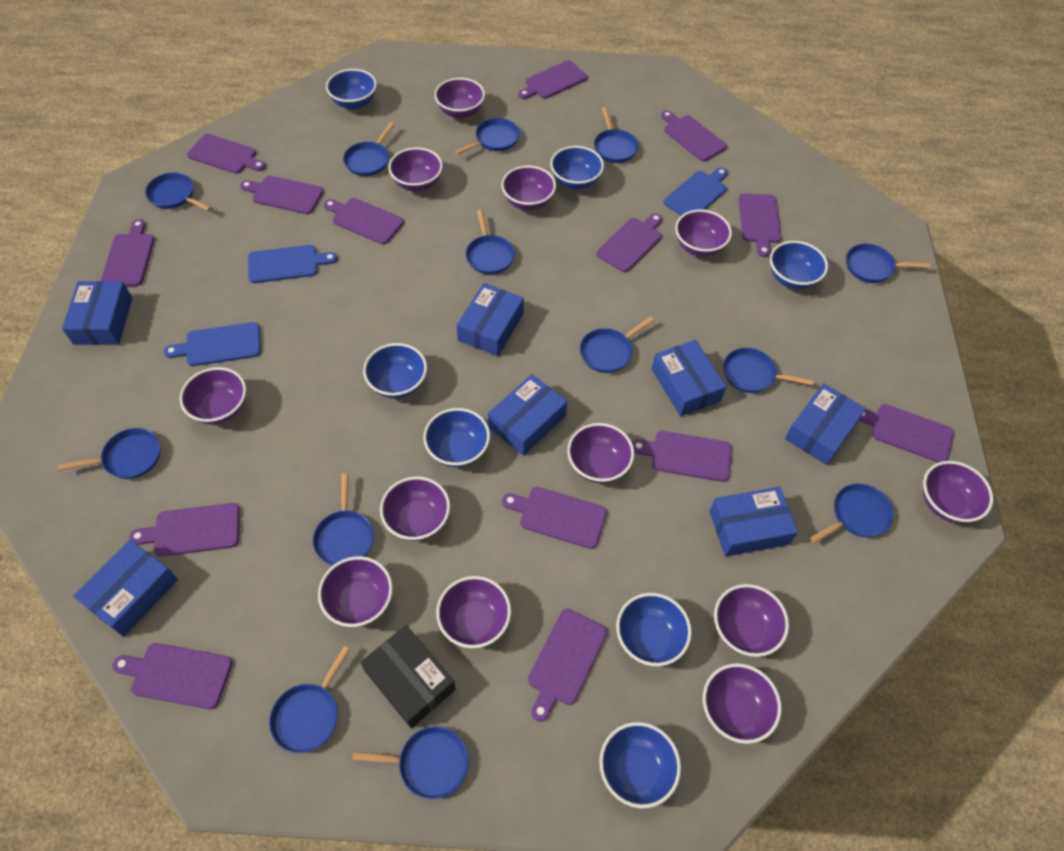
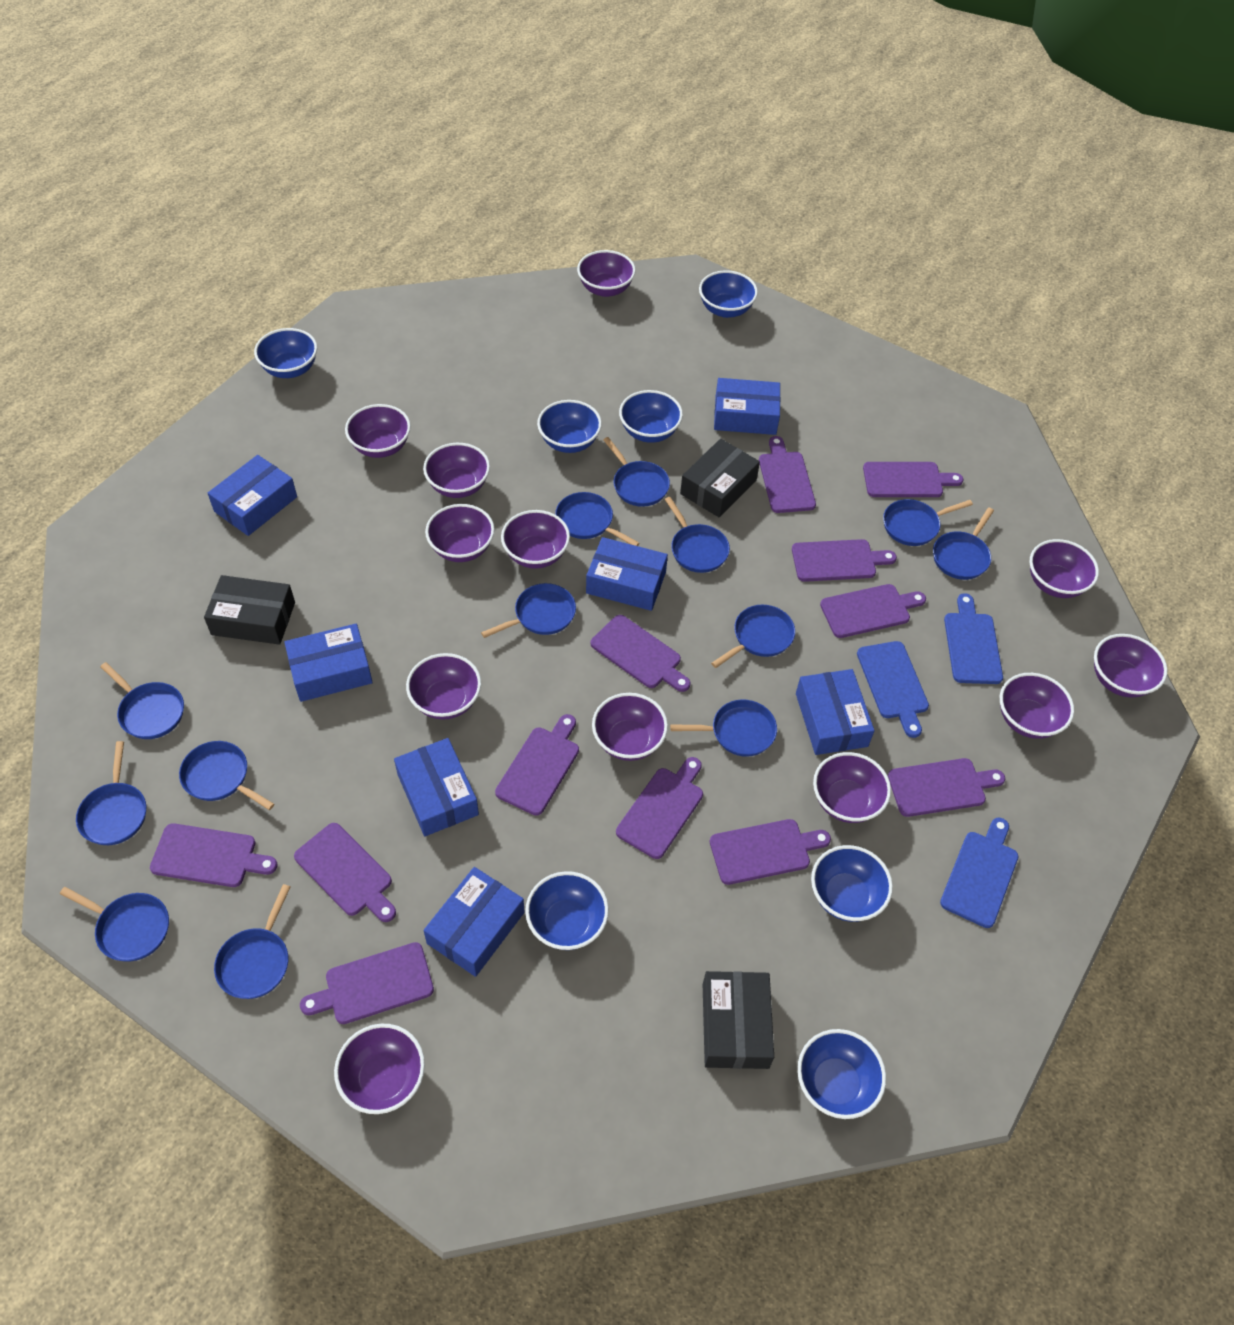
black box: [360,625,456,728] = 1 -> [204,575,295,645] [680,439,760,517] [703,971,774,1069] = 3
purple cutting board: [101,219,155,286] [112,643,233,709] [129,503,240,557] [187,134,266,174] [240,176,324,214] [324,198,404,244] [502,487,607,549] [518,60,587,99] [528,609,607,722] [597,213,662,272] [632,431,732,482] [661,110,727,161] [739,193,781,257] [859,404,954,463] = 14 -> [150,823,278,887] [294,823,396,922] [300,942,434,1024] [495,714,579,816] [591,615,691,692] [616,757,703,859] [710,819,831,885] [759,436,816,513] [792,539,897,582] [820,584,926,638] [863,462,963,497] [888,758,1005,817] = 12

